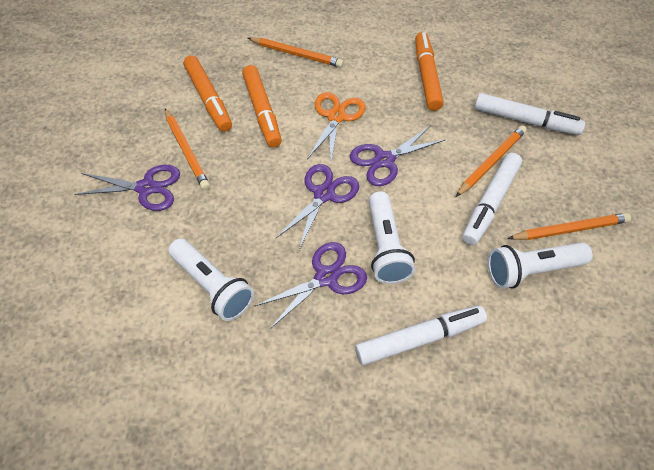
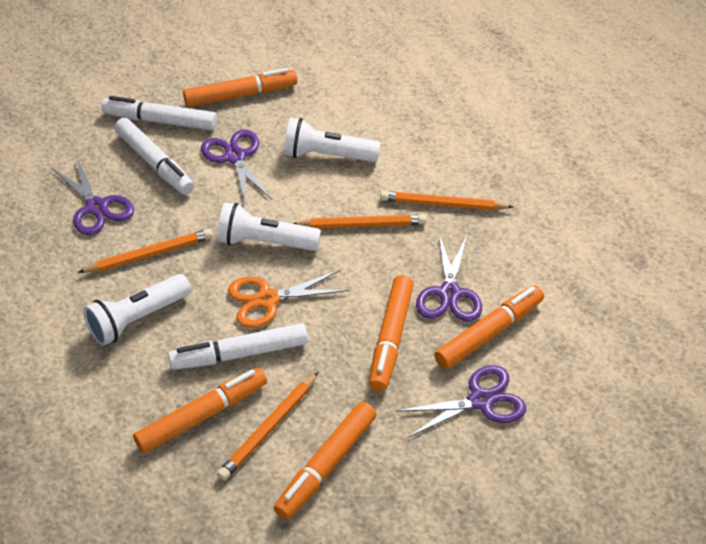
orange marker: [183,55,232,132] [242,65,282,148] [415,32,444,111] = 3 -> [133,368,267,453] [183,68,297,107] [274,402,377,520] [369,275,414,391] [434,285,544,369] = 5

